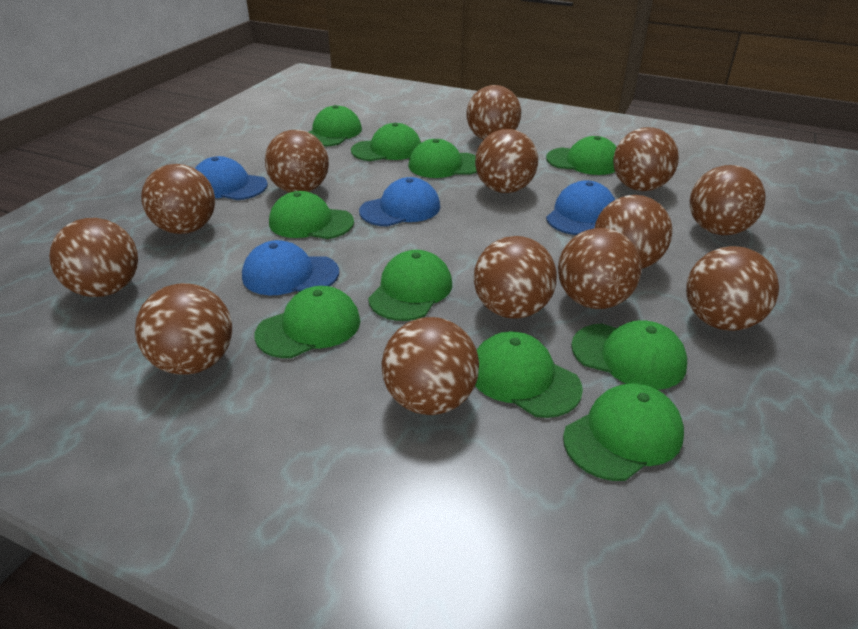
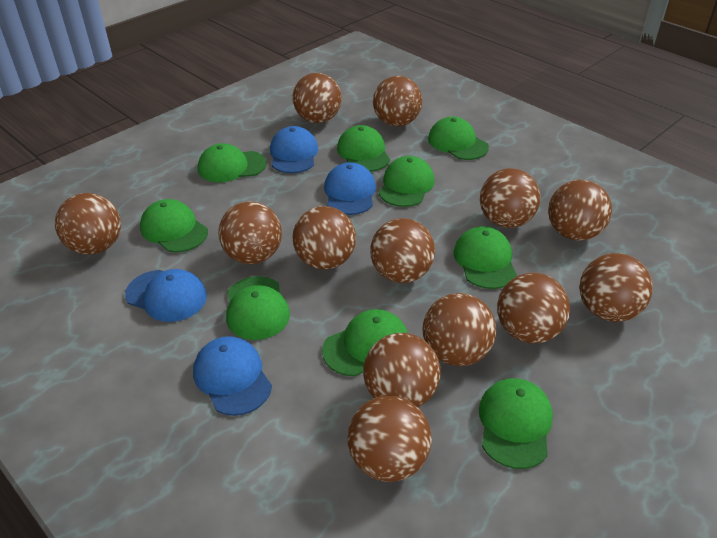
green cap: [255,286,360,358] [269,191,354,239] [309,105,362,147] [351,123,421,161] [368,250,452,321] [408,139,477,178] [475,331,583,418] [546,136,617,175] [563,383,684,481] [571,320,687,390] = 10 -> [140,199,208,253] [198,143,267,182] [226,276,290,340] [322,309,408,376] [337,125,390,172] [379,156,435,207] [428,116,489,160] [453,226,517,289] [479,378,553,469] = 9

